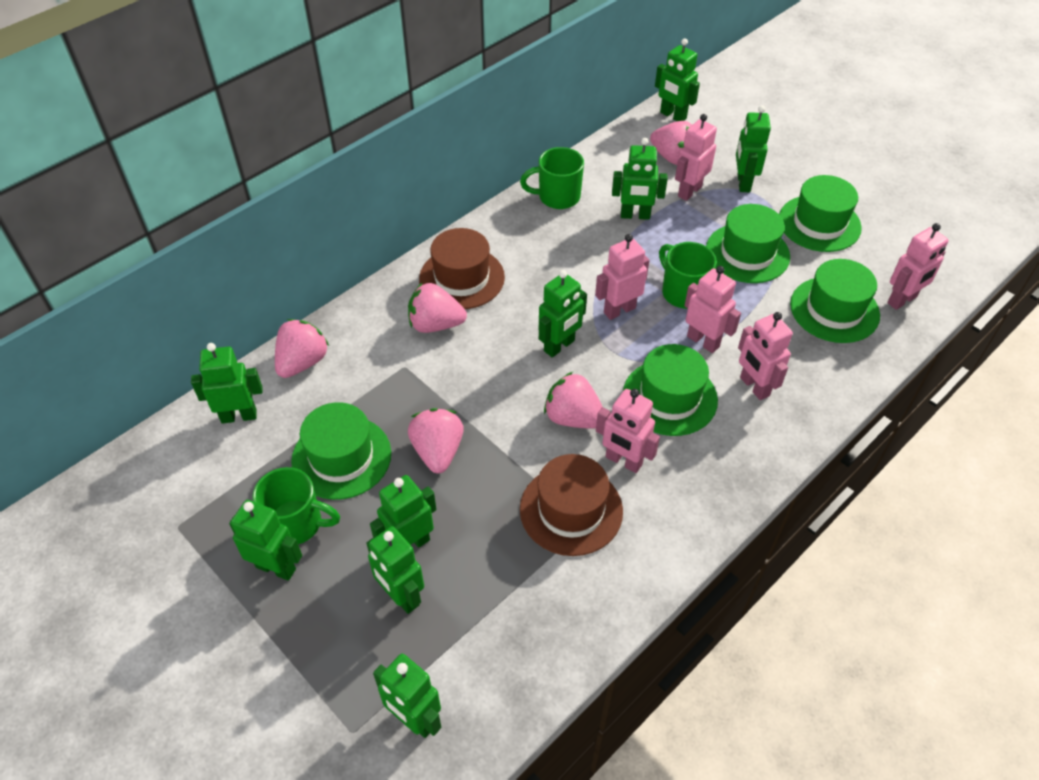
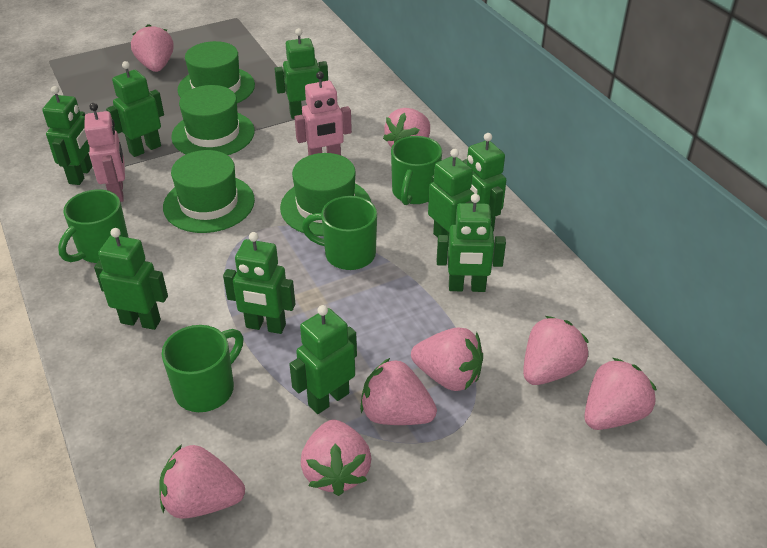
brown hat: [419,228,505,309] [520,454,623,556] = 2 -> none = 0
green hat: [291,402,391,500] [623,344,718,436] [706,204,790,283] [779,175,862,252] [790,259,880,343] = 5 -> [163,150,255,233] [171,85,255,155] [177,41,255,103] [280,153,371,236] = 4
green mug: [252,467,340,544] [520,147,584,209] [659,242,717,309] = 3 -> [58,189,129,263] [162,325,244,412] [302,196,377,270] [391,136,442,205] = 4
pink robot: [595,234,649,320] [596,389,660,473] [675,114,717,201] [684,266,741,353] [738,312,793,400] [887,223,949,310] = 6 -> [85,103,125,202] [294,71,352,156] = 2
pink strawberry: [275,319,329,378] [408,283,467,333] [408,408,464,473] [544,372,602,429] [650,121,692,165] = 5 -> [131,24,174,72] [159,444,245,519] [301,420,371,496] [360,358,437,425] [383,108,430,148] [411,327,483,391] [523,316,588,385] [584,358,657,430] = 8

